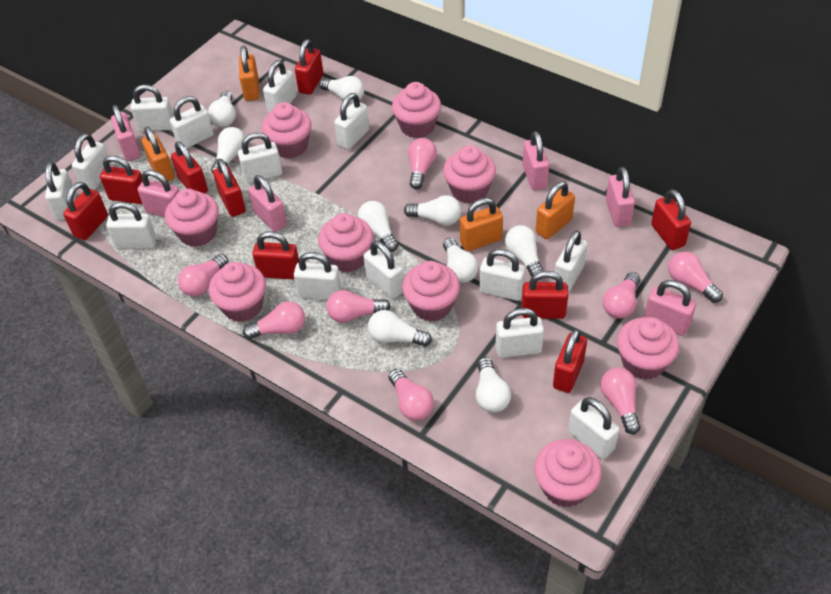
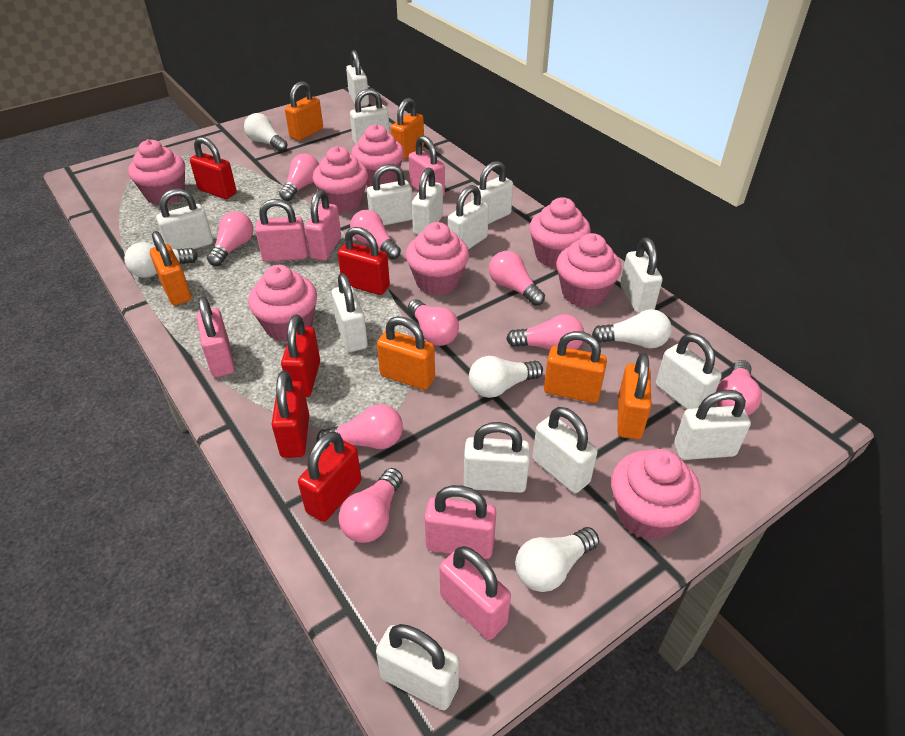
orange padlock: [142,127,175,182] [239,46,259,101] [460,198,503,251] [536,181,575,239] = 4 -> [150,231,191,306] [285,81,323,141] [377,316,435,390] [391,98,424,159] [544,331,607,403] [617,353,651,439] = 6
pink cupcake: [165,189,219,247] [209,262,266,322] [262,102,312,159] [318,213,373,273] [392,82,441,138] [402,261,460,322] [443,145,496,204] [534,439,602,507] [617,317,679,380] = 9 -> [128,139,185,205] [248,265,317,342] [313,146,368,213] [351,124,404,187] [406,222,469,296] [529,197,590,268] [556,233,622,308] [611,449,701,540] = 8
pink light bulb: [178,254,228,297] [243,301,305,339] [326,290,391,323] [389,369,434,421] [408,138,437,189] [600,368,641,434] [603,272,640,319] [668,251,723,303] = 8 -> [207,211,253,266] [279,154,319,201] [316,404,403,449] [339,468,403,543] [350,210,401,259] [408,299,459,346] [489,251,545,306] [506,314,584,350] [716,360,762,415] = 9
red padlock: [63,182,108,240] [100,156,142,204] [171,141,208,193] [213,159,246,217] [252,231,299,280] [295,39,323,95] [522,271,568,319] [553,329,587,393] [651,189,691,250] = 9 -> [190,137,237,199] [271,370,309,458] [281,315,320,397] [298,431,361,522] [338,227,390,295] = 5
white light bulb: [208,91,236,128] [211,127,246,173] [319,76,364,104] [358,201,398,252] [368,310,432,347] [404,195,461,226] [443,238,478,283] [476,357,511,413] [505,225,544,280] = 9 -> [124,242,198,278] [244,113,288,152] [469,356,543,398] [515,527,599,592] [592,309,671,349] = 5

